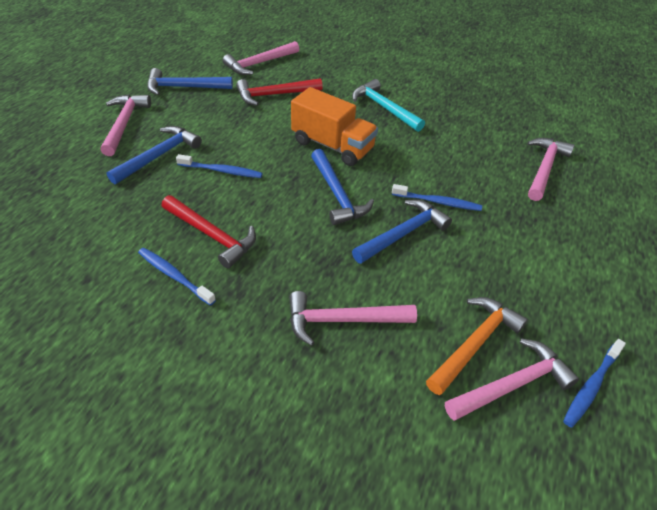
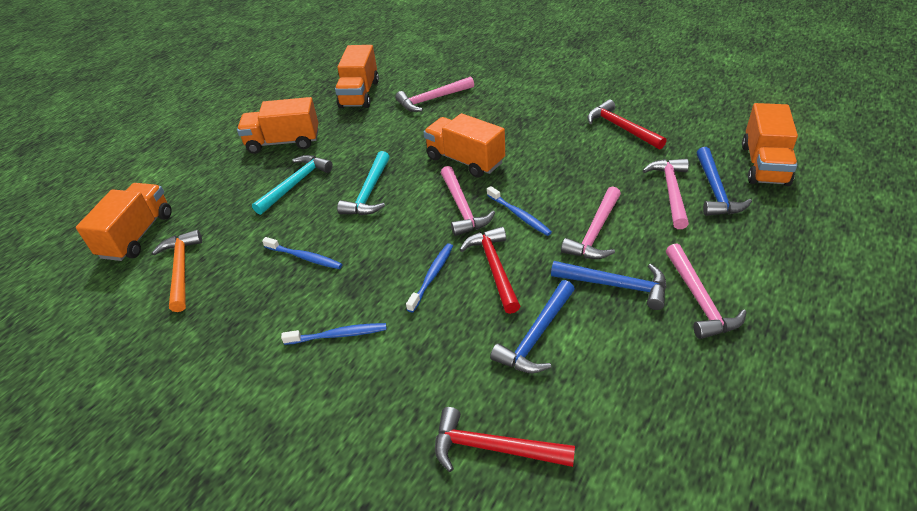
blue hammer: [106,126,202,184] [147,68,233,95] [311,149,374,225] [352,200,452,264] = 4 -> [490,280,575,373] [551,261,667,310] [696,147,752,216] = 3
orange truck: [291,87,378,166] = 1 -> [76,183,172,261] [237,97,319,154] [335,45,379,108] [423,113,505,178] [742,103,798,186] = 5
red hammer: [162,195,256,268] [236,78,323,106] = 2 -> [435,407,575,472] [460,227,520,314] [587,99,667,149] = 3
turquoise hammer: [352,79,425,132] = 1 -> [252,155,333,215] [337,151,390,215] = 2

